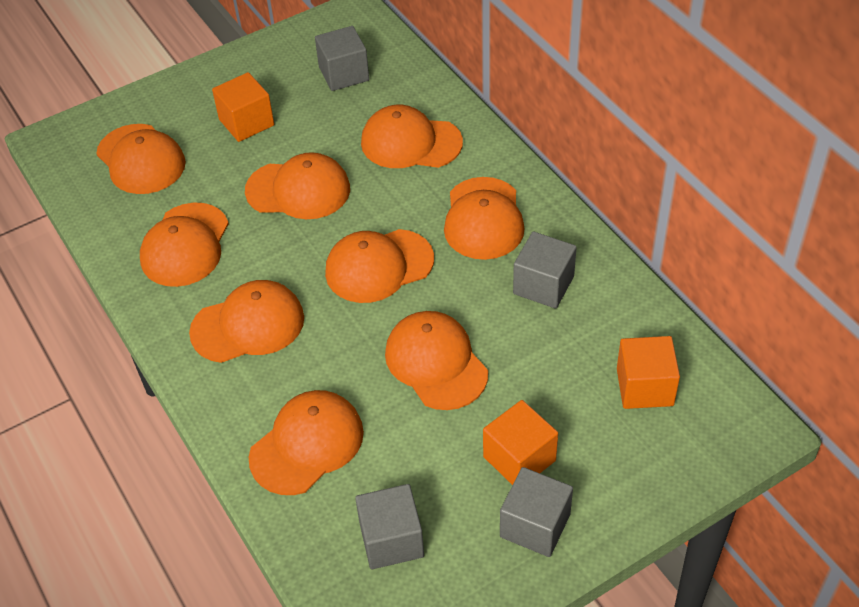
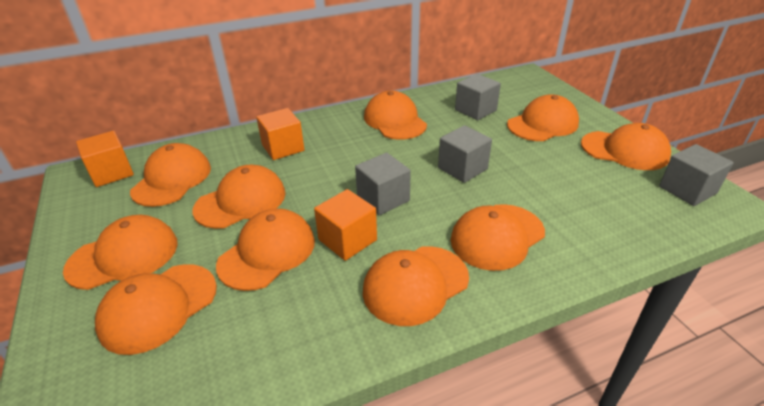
orange cap: [96,124,186,194] [140,203,229,287] [189,280,304,363] [245,152,350,219] [249,390,364,495] [325,229,434,303] [361,105,463,168] [385,311,488,410] [444,177,525,260] = 9 -> [63,215,178,290] [95,264,217,355] [130,143,211,207] [192,165,286,229] [216,208,315,291] [363,246,469,326] [364,90,427,140] [451,204,545,271] [507,94,579,141] [581,123,671,170] = 10

